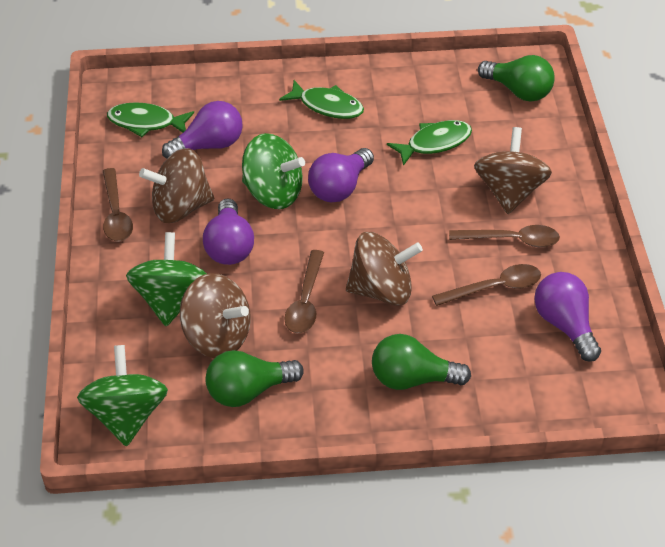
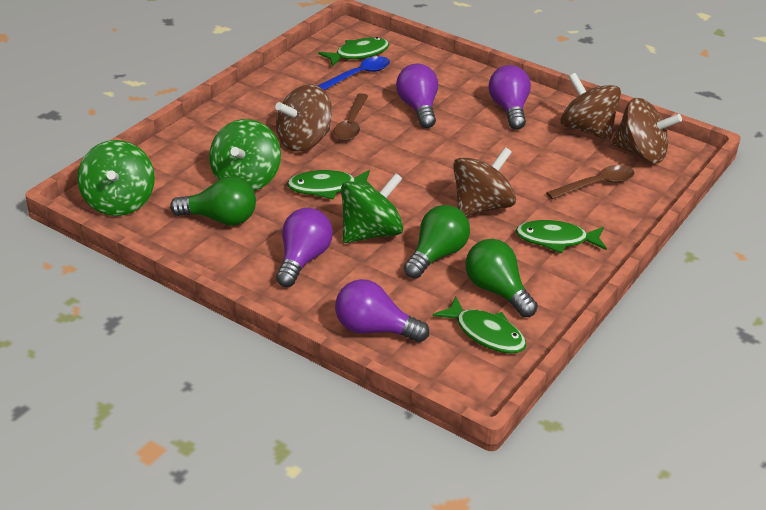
blue spoon: none = 0 -> [317,56,390,90] = 1
brown spoon: [103,168,133,241] [284,250,324,333] [432,264,541,306] [449,225,560,247] = 4 -> [334,93,368,141] [546,165,634,199] = 2
green fish: [107,102,194,137] [279,80,364,119] [387,120,472,166] = 3 -> [287,170,374,199] [318,37,389,67] [433,297,527,354] [516,220,607,253] = 4

